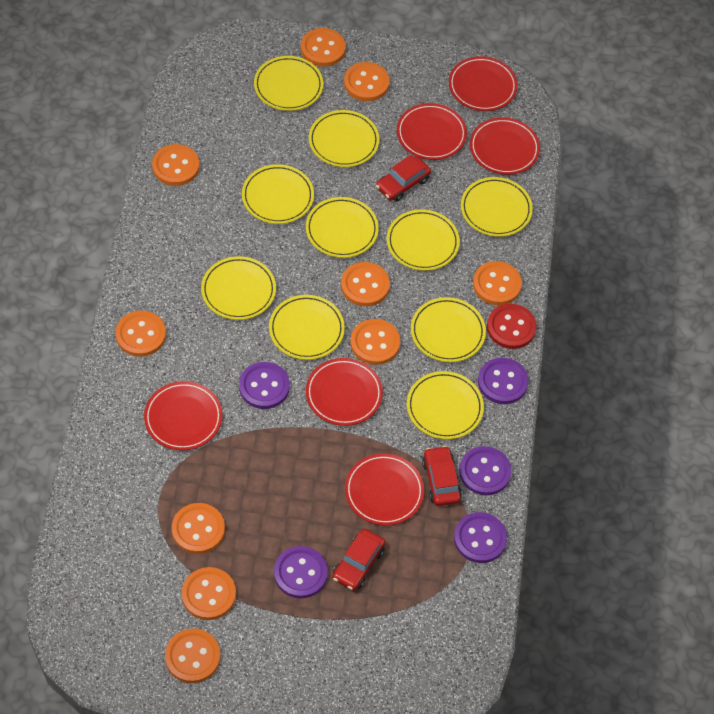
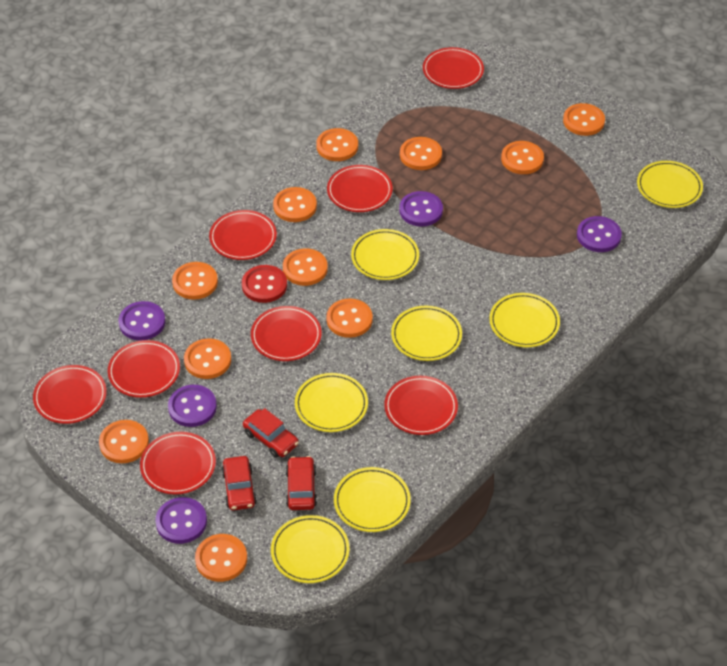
orange button: [115,311,166,357] [152,144,199,186] [165,628,221,683] [172,503,225,554] [182,567,236,620] [301,28,346,67] [341,262,390,306] [344,62,390,101] [351,319,400,365] [473,261,522,305] = 10 -> [99,420,149,463] [172,262,218,300] [184,338,231,379] [195,534,247,582] [273,187,317,222] [283,248,328,286] [316,128,358,161] [326,298,373,338] [400,137,442,170] [501,141,544,174] [563,103,605,136] = 11
red plate: [144,381,222,450] [306,358,383,426] [345,453,424,526] [397,103,467,160] [449,56,518,111] [470,117,540,175] = 6 -> [33,365,107,424] [108,340,180,398] [140,432,216,495] [209,210,277,260] [251,306,322,361] [327,165,393,212] [384,376,458,435] [423,47,484,89] = 8
yellow plate: [201,256,276,320] [242,164,314,224] [254,56,323,111] [269,295,345,360] [306,197,379,258] [309,110,379,167] [387,209,460,271] [407,371,484,439] [411,297,486,362] [461,177,533,237] = 10 -> [271,515,350,583] [295,373,368,432] [334,467,411,532] [351,229,419,280] [391,306,462,361] [489,293,560,347] [637,161,703,208] = 7

